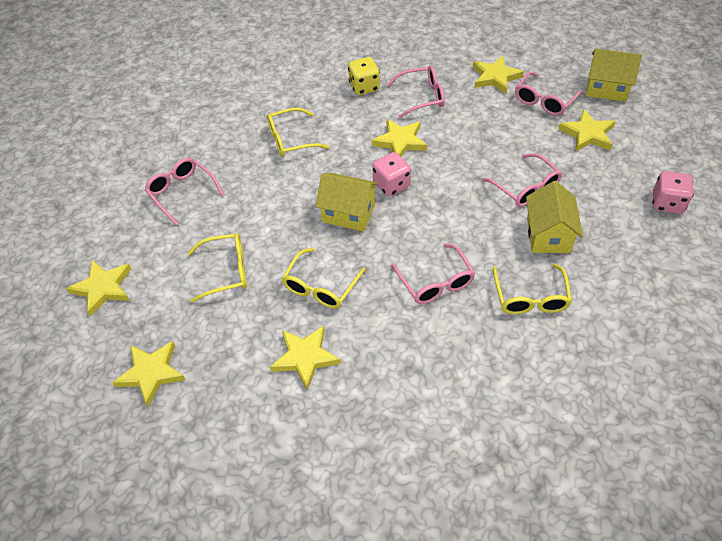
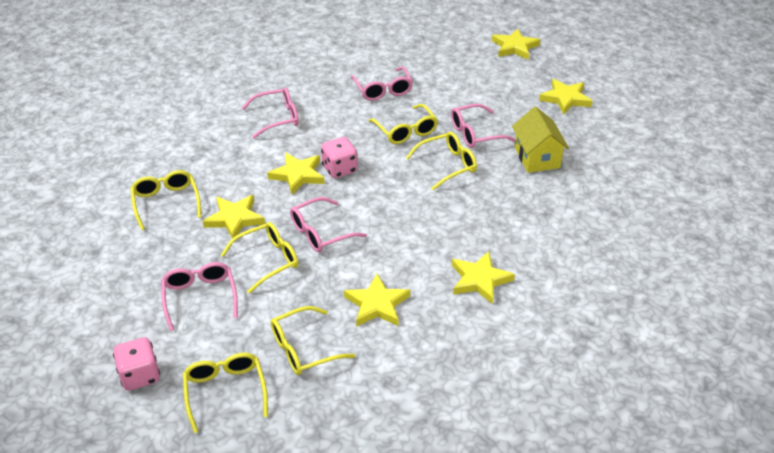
yellow dice: [348,57,380,95] = 1 -> none = 0
yellow glasses: [187,233,247,303] [267,107,329,157] [281,248,366,309] [493,264,572,315] = 4 -> [131,170,201,230] [183,353,268,433] [221,222,298,294] [271,306,355,375] [369,104,438,144] [406,132,477,190] = 6
yellow house: [315,173,378,232] [526,181,583,253] [586,48,642,102] = 3 -> [512,107,569,173] = 1

